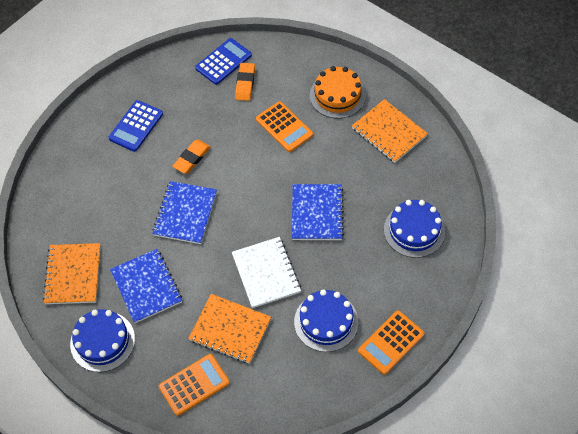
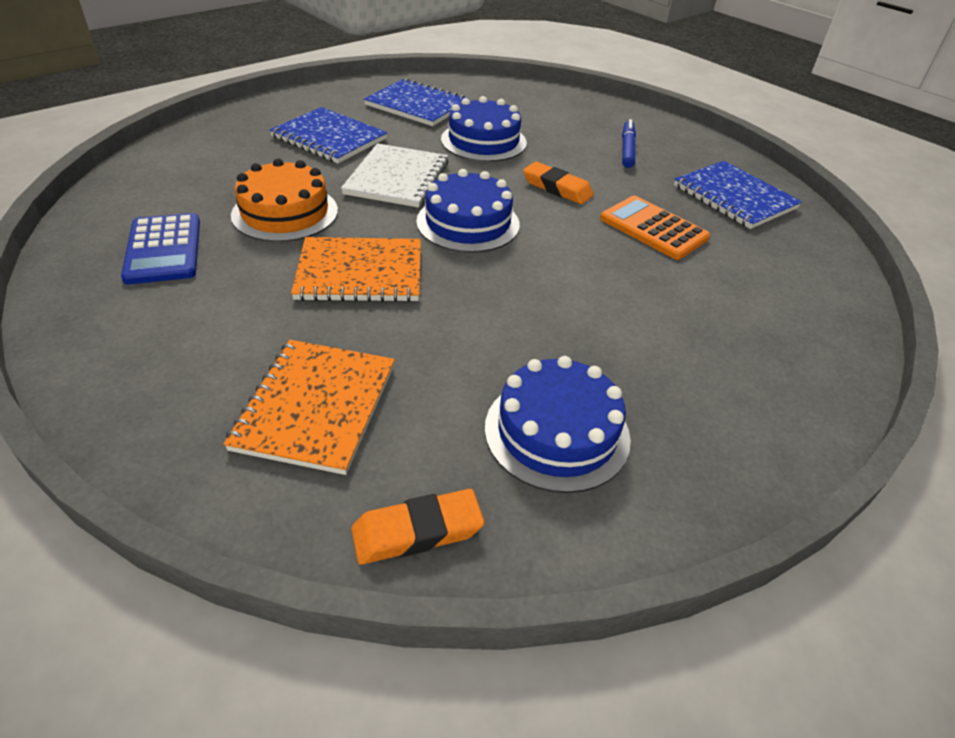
blue calculator: [108,100,163,152] [195,38,252,85] = 2 -> [121,213,200,284] = 1
blue marker: none = 0 -> [622,119,636,168] = 1
orange calculator: [159,354,230,416] [256,101,313,152] [358,311,424,375] = 3 -> [600,196,710,260] = 1
orange notebook: [43,243,101,304] [188,294,271,364] [352,99,428,163] = 3 -> [224,340,395,475] [291,237,421,302] = 2

